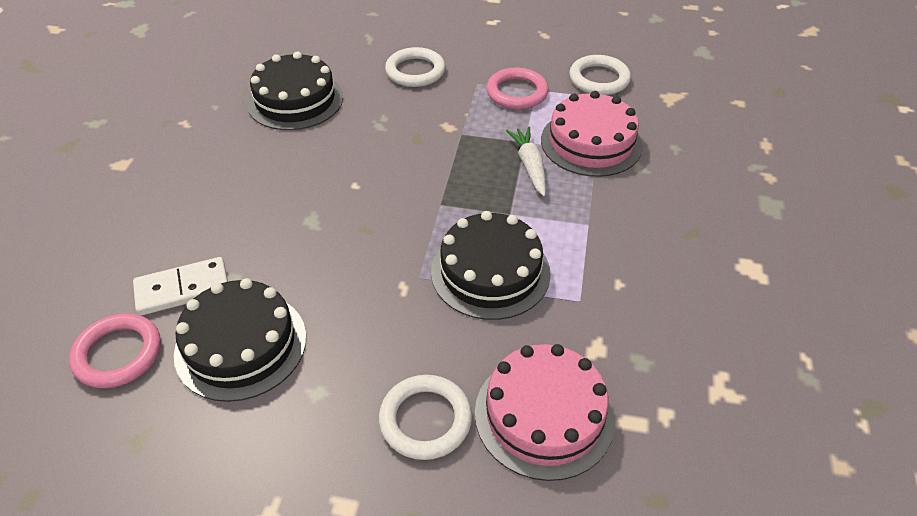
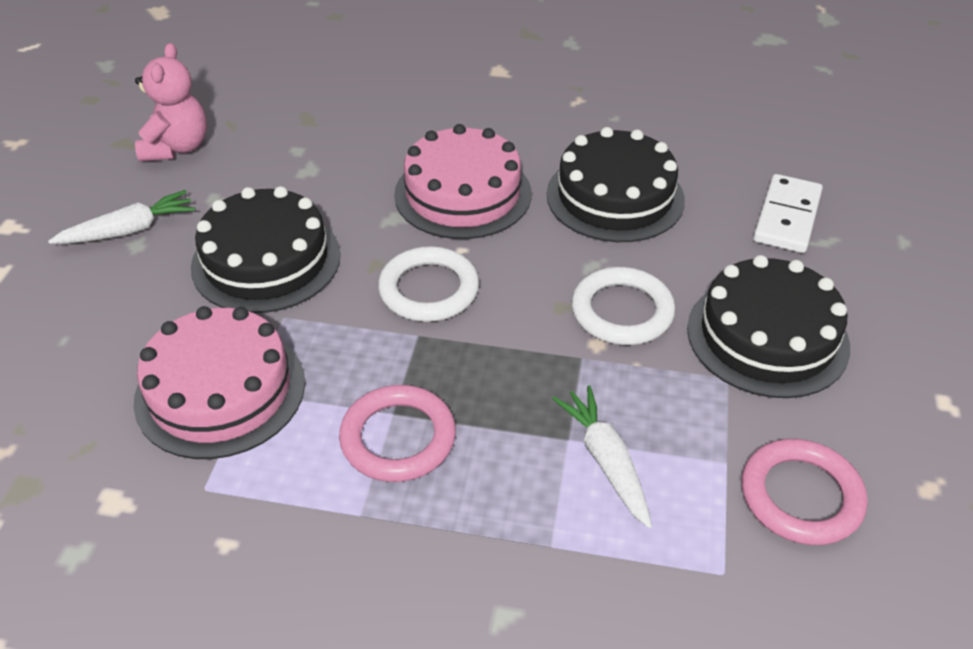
pink teddy bear: none = 0 -> [135,43,207,161] = 1
white carrot: [506,127,546,196] = 1 -> [48,190,195,244] [552,385,652,528] = 2
white ring: [379,375,472,460] [385,47,445,87] [569,55,631,95] = 3 -> [378,246,479,322] [572,267,675,345] = 2

